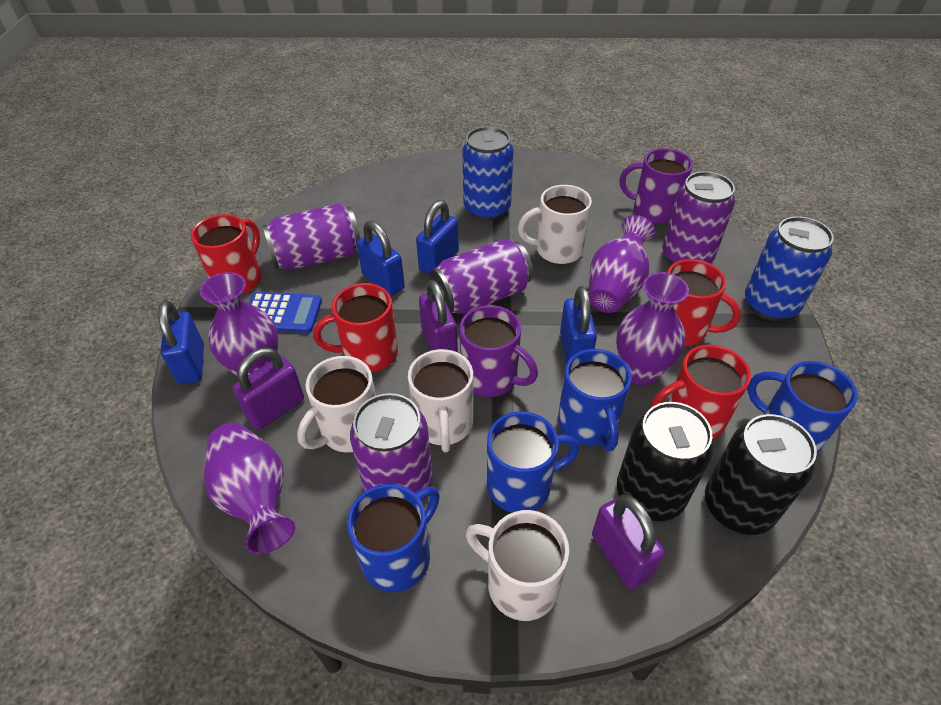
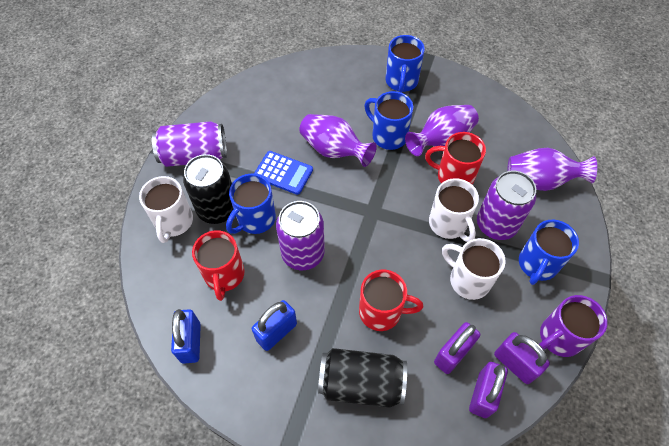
blue can: [462,126,514,221] [745,216,834,321] = 2 -> none = 0
blue padlock: [158,301,204,384] [357,221,405,296] [416,200,459,274] [560,286,597,363] = 4 -> [171,309,201,364] [252,300,297,351] = 2
purple can: [263,203,361,270] [350,393,433,502] [429,239,533,314] [663,171,735,265] = 4 -> [152,121,227,167] [276,201,325,270] [477,171,536,240] = 3
purple mug: [459,305,538,397] [619,148,693,224] = 2 -> [539,295,608,357] = 1
purple vase: [200,272,278,376] [204,423,295,554] [589,215,655,313] [616,272,689,386] = 4 -> [299,114,377,167] [405,105,479,156] [507,148,597,191] = 3
red mug: [191,214,261,294] [313,283,398,372] [651,345,751,439] [667,259,741,347] = 4 -> [192,230,245,301] [359,269,423,331] [425,132,486,185] = 3
white mug: [297,356,376,452] [408,349,473,452] [466,510,569,621] [518,185,592,264] = 4 -> [139,176,193,243] [429,178,479,242] [442,238,506,300] = 3

